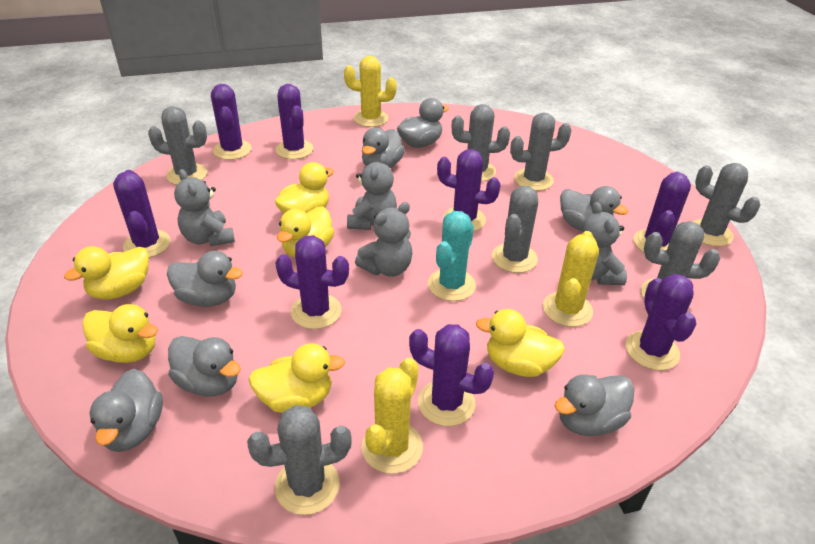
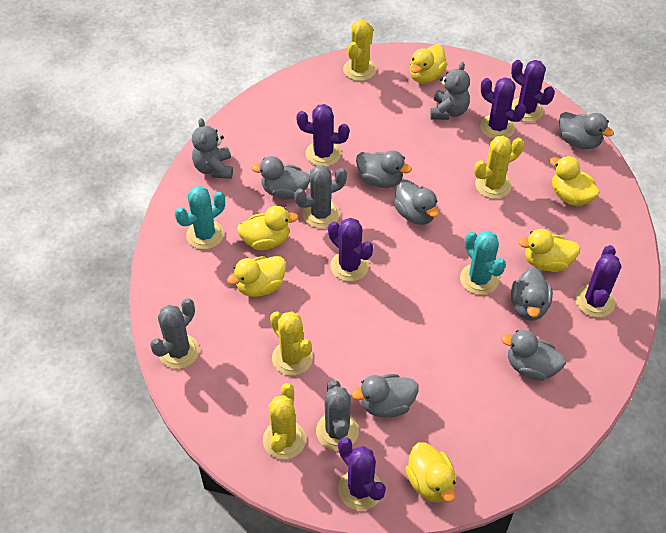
grey cactus: [148,106,207,185] [247,405,352,515] [452,104,510,181] [492,186,538,273] [510,113,572,191] [641,221,720,299] [692,163,761,247] = 7 -> [150,298,199,369] [294,165,347,228] [316,380,359,450] = 3
grey teddy bear: [174,169,235,246] [347,153,397,230] [355,202,413,277] [583,202,627,285] = 4 -> [192,118,233,179] [430,62,470,120] = 2
purple cactus: [113,170,171,258] [211,84,251,160] [275,235,349,329] [276,84,313,159] [409,324,494,426] [437,149,501,232] [626,274,696,370] [634,172,691,252] = 8 -> [296,104,349,167] [328,218,373,282] [338,437,386,510] [480,77,526,139] [511,60,555,122] [575,245,621,318] = 6
turquoise cactus: [428,211,476,301] = 1 -> [175,186,225,250] [460,231,506,295] = 2
yellow cactus: [344,56,397,127] [362,358,423,474] [543,231,599,327] = 3 -> [263,383,306,459] [270,311,313,376] [343,20,376,81] [474,136,524,199] = 4

